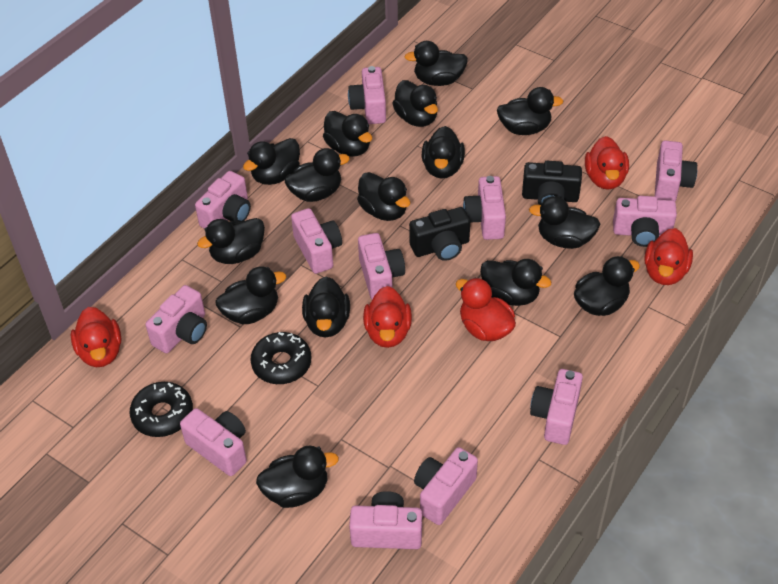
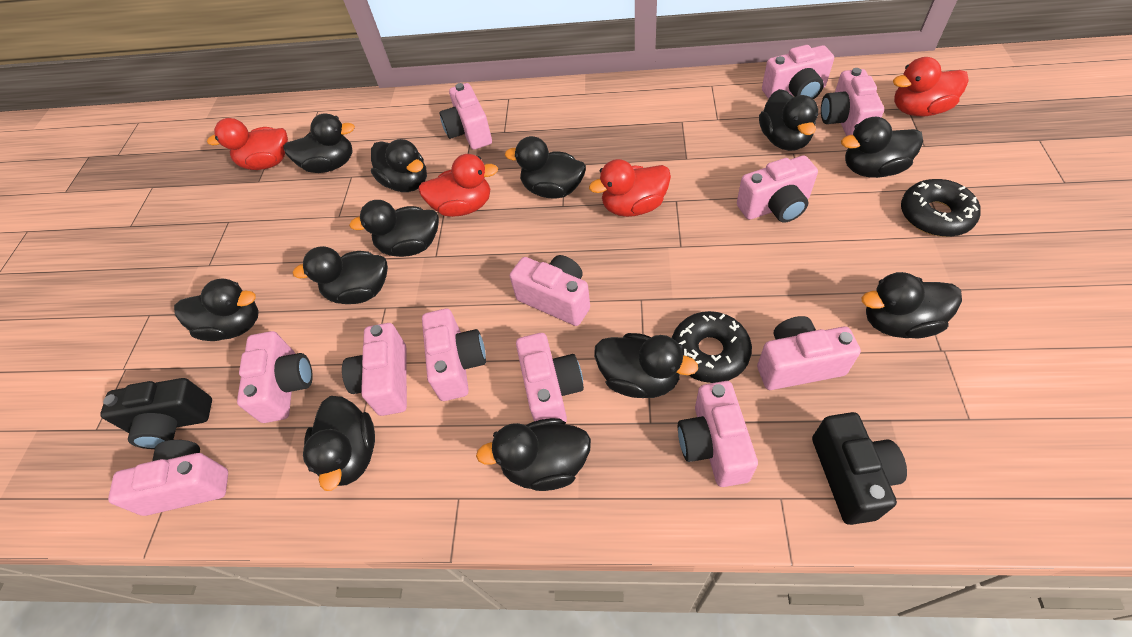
black duck: [197,218,265,264] [216,266,286,324] [243,138,300,185] [256,446,339,508] [285,148,350,202] [302,277,350,337] [323,111,372,157] [357,172,410,221] [392,80,438,127] [405,41,468,86] [422,126,465,179] [480,259,551,306] [497,87,563,135] [529,196,601,249] [574,256,640,316] = 15 -> [174,278,259,341] [283,113,355,173] [293,246,388,304] [303,396,375,491] [349,200,439,257] [371,139,427,192] [476,418,591,491] [505,136,586,199] [594,333,698,398] [759,89,818,151] [841,117,923,178] [862,272,962,338] = 12
red duck: [71,307,121,367] [363,286,412,348] [456,278,516,341] [585,136,629,189] [644,228,693,285] = 5 -> [207,118,288,170] [418,154,498,217] [589,159,671,217] [893,57,969,116] = 4

